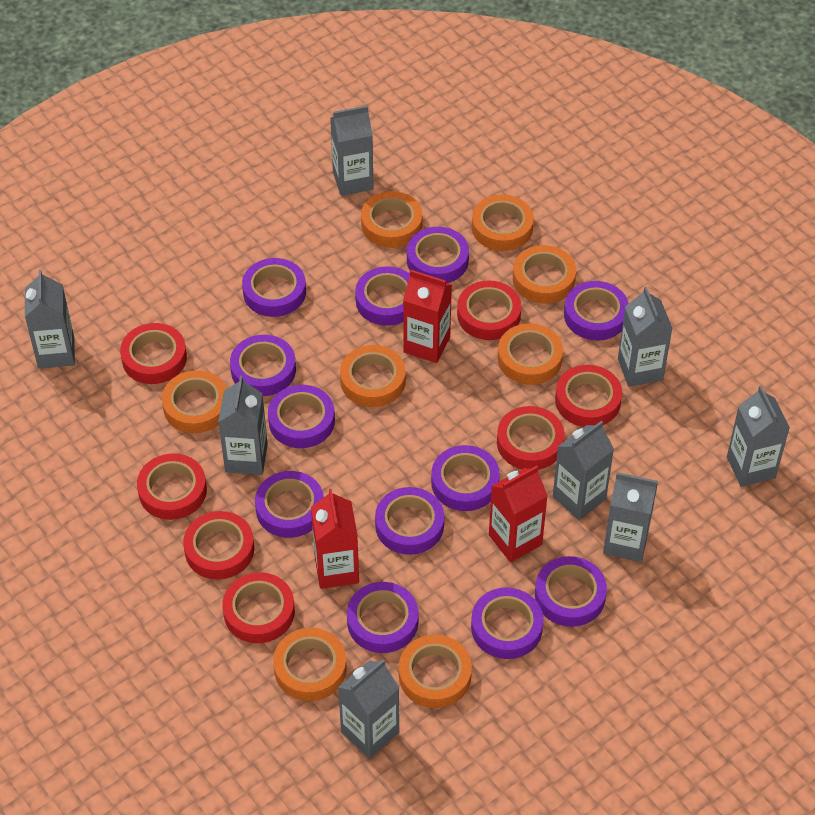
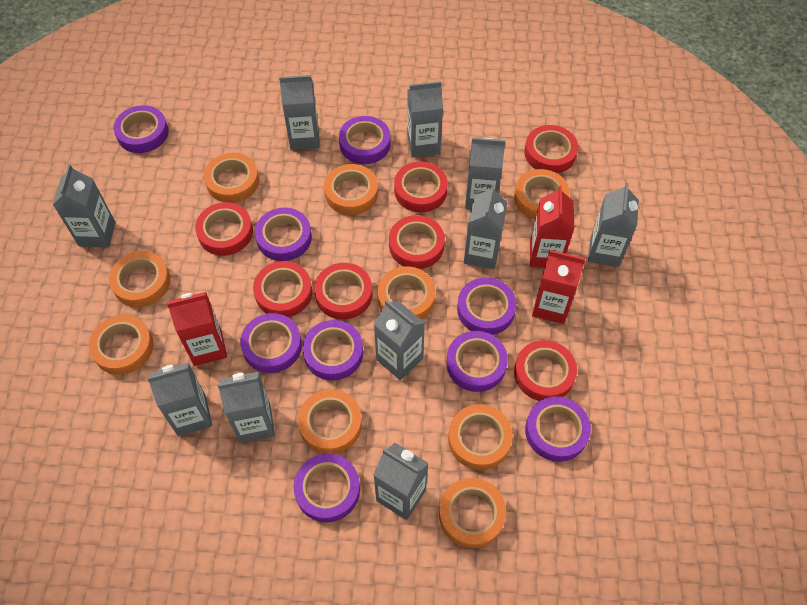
grey carton: [25,270,75,369] [218,376,268,475] [330,105,374,196] [338,659,399,759] [553,421,614,520] [603,472,658,562] [618,287,673,387] [727,386,790,487] = 8 -> [53,164,116,247] [147,362,212,436] [218,371,275,443] [279,75,319,150] [373,443,428,520] [374,300,425,380] [407,81,443,157] [464,185,508,269] [465,137,506,209] [588,183,639,267] = 10
orange tape: [162,370,227,433] [273,628,347,701] [340,345,406,407] [361,191,423,248] [399,635,472,708] [472,195,534,251] [498,323,563,385] [513,245,576,304] = 8 -> [89,315,153,375] [109,251,170,307] [204,153,259,203] [298,389,362,454] [324,164,378,215] [378,266,436,320] [439,478,506,548] [448,404,513,470] [514,169,570,219] = 9
purple tape: [230,335,296,396] [242,258,306,317] [255,471,324,538] [268,385,335,448] [347,582,418,653] [355,266,410,326] [375,487,444,555] [407,227,469,283] [431,445,500,511] [471,587,544,659] [535,556,607,627] [564,281,629,341] = 12 -> [113,105,168,153] [240,313,302,373] [255,208,312,261] [294,454,360,522] [302,320,363,380] [339,116,391,164] [447,331,508,392] [457,278,517,335] [525,396,591,462] = 9

